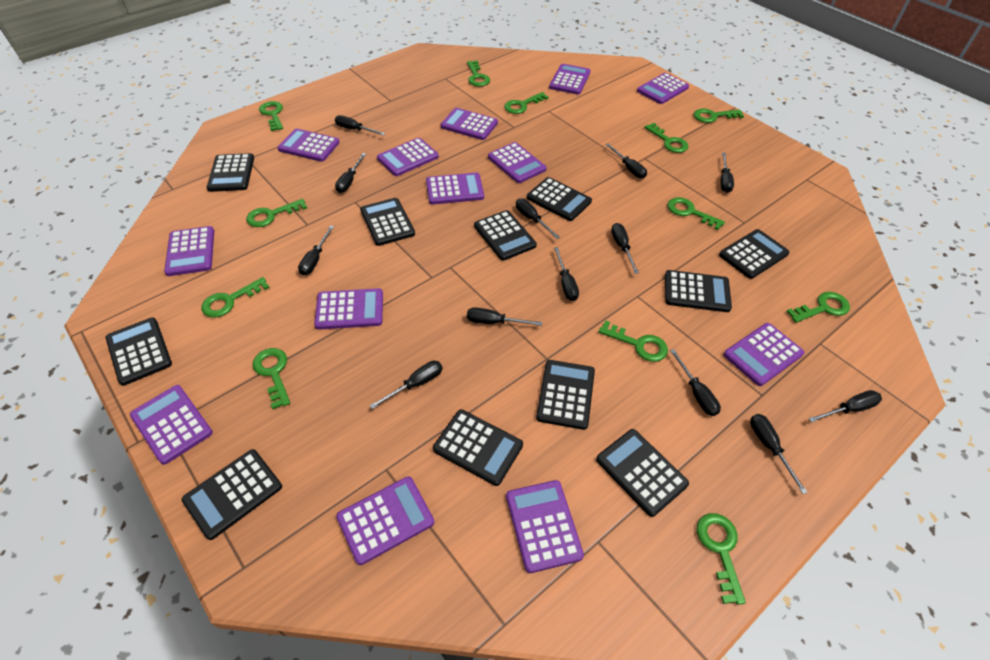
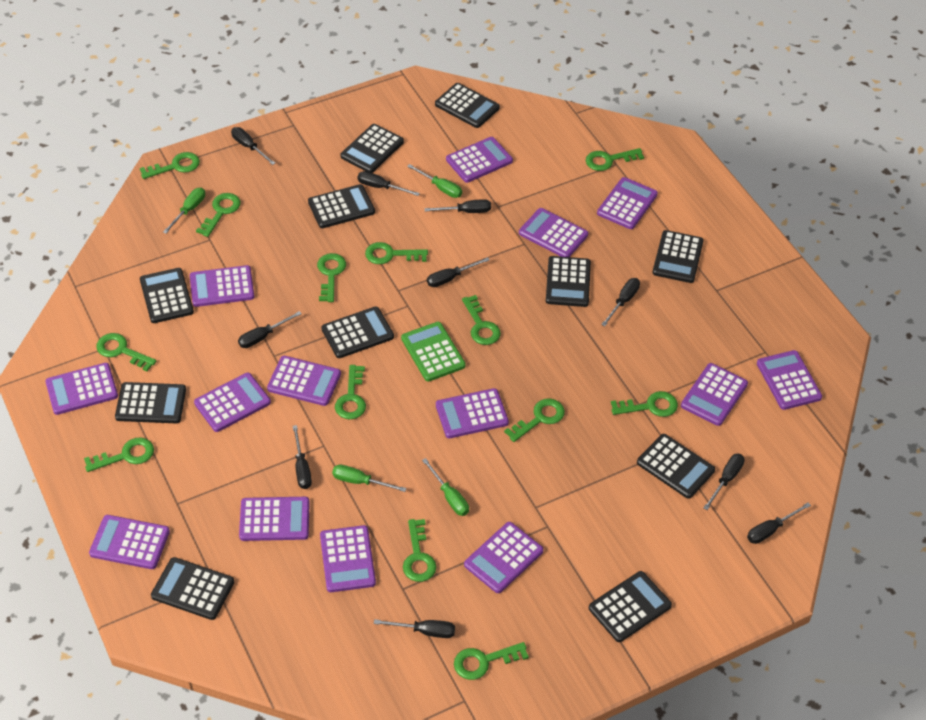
black screwdriver: [298,225,334,276] [335,115,385,136] [335,153,366,193] [370,361,443,409] [467,307,542,326] [516,198,560,239] [554,247,579,301] [606,143,647,179] [611,223,639,274] [670,349,721,416] [721,152,734,193] [750,414,807,494] [808,390,882,423] = 13 -> [231,127,275,165] [238,311,302,348] [293,425,312,489] [357,171,420,196] [374,619,455,638] [424,199,491,213] [427,257,489,287] [601,278,640,326] [704,453,745,510] [747,503,811,544] = 10
green calculator: none = 0 -> [401,322,466,382] = 1
green key: [201,277,270,317] [246,199,307,227] [252,348,290,409] [259,101,283,131] [467,61,490,87] [504,92,549,114] [598,320,668,362] [644,123,688,153] [667,197,725,230] [694,109,744,123] [697,513,746,605] [786,292,850,323] = 12 -> [84,437,154,472] [96,333,156,371] [140,152,200,179] [196,193,241,237] [317,253,346,302] [335,365,366,419] [365,242,428,264] [403,519,437,582] [454,642,529,680] [462,295,501,345] [504,399,565,442] [586,148,644,171] [611,391,678,417] = 13
green screwdriver: none = 0 -> [163,188,205,234] [332,465,406,492] [407,164,462,198] [422,458,469,516] = 4
purple calculator: [130,385,213,465] [164,226,214,276] [278,128,340,162] [314,288,383,330] [336,477,434,565] [377,138,439,176] [426,173,484,205] [440,108,498,140] [488,142,547,183] [506,480,584,573] [549,64,591,94] [637,73,689,104] [724,323,804,386] = 13 -> [45,363,118,415] [89,515,170,569] [190,265,254,307] [194,372,271,432] [239,497,310,541] [267,356,341,406] [320,525,376,592] [436,388,509,438] [446,137,513,183] [464,522,543,593] [519,208,588,257] [597,177,658,229] [681,363,748,426] [757,350,822,410] = 14

